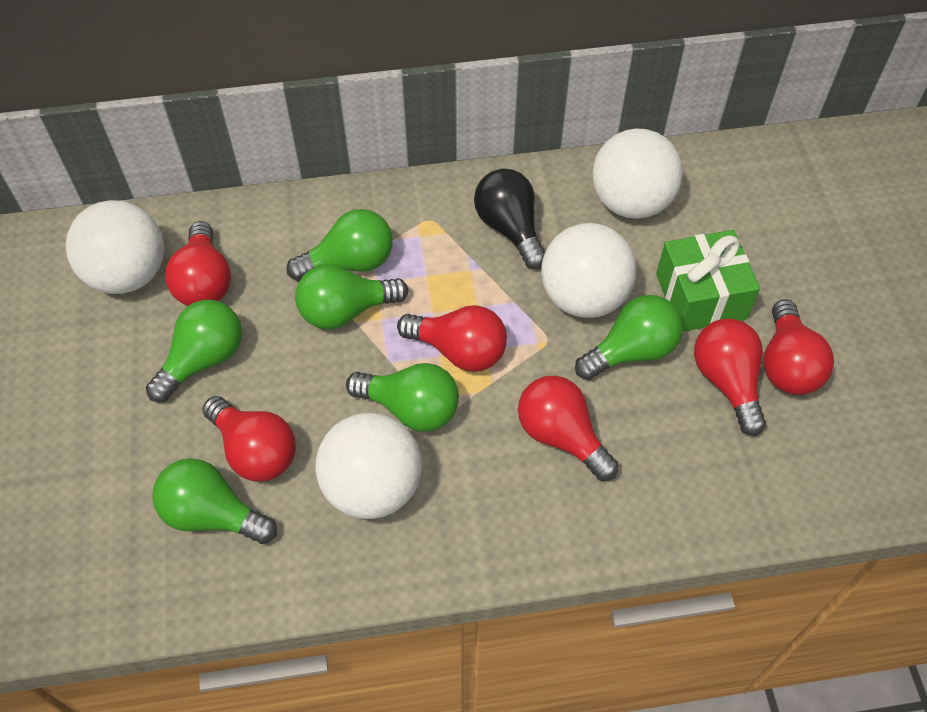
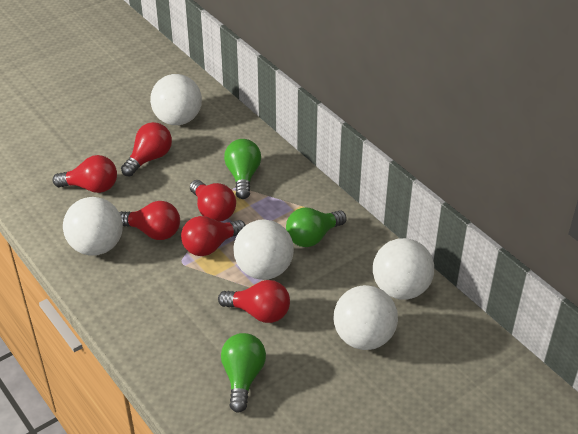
black light bulb: [474,169,545,269] = 1 -> none = 0
green gift: [656,230,760,331] = 1 -> none = 0
green light bulb: [146,300,242,402] [152,458,277,544] [286,209,393,281] [295,265,409,329] [346,363,459,432] [575,295,683,380] = 6 -> [221,333,266,413] [224,139,261,199] [286,207,347,247] = 3
white ball: [66,200,164,294] [316,413,422,519] [541,223,636,318] [592,128,683,219] = 4 -> [63,197,123,256] [150,74,202,125] [233,219,294,280] [334,285,398,350] [373,238,434,300] = 5

